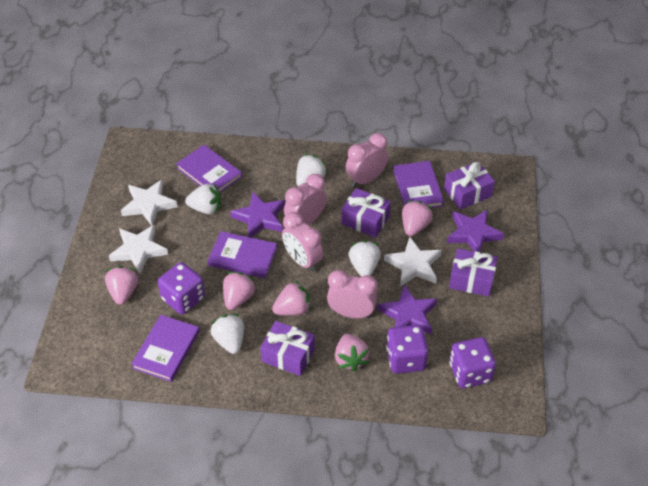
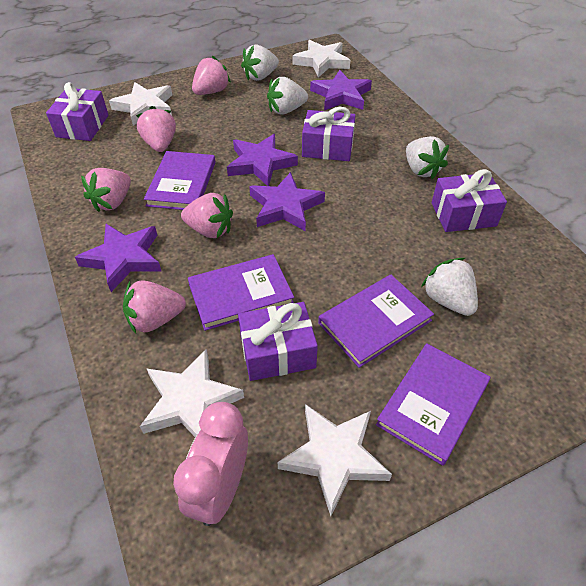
pink clock: [282,212,323,272] [284,174,327,225] [327,270,378,318] [346,133,388,187] = 4 -> [173,402,248,526] = 1
purple dice: [158,262,205,314] [386,325,428,374] [449,337,496,388] = 3 -> none = 0
purple star: [230,192,285,237] [377,285,437,334] [447,209,504,252] = 3 -> [75,224,161,292] [227,134,298,186] [249,172,325,231] [310,70,372,110] = 4
white star: [109,225,168,273] [121,180,178,226] [384,237,442,286] = 3 -> [109,82,172,126] [140,349,244,437] [278,404,392,516] [293,40,350,78] = 4

